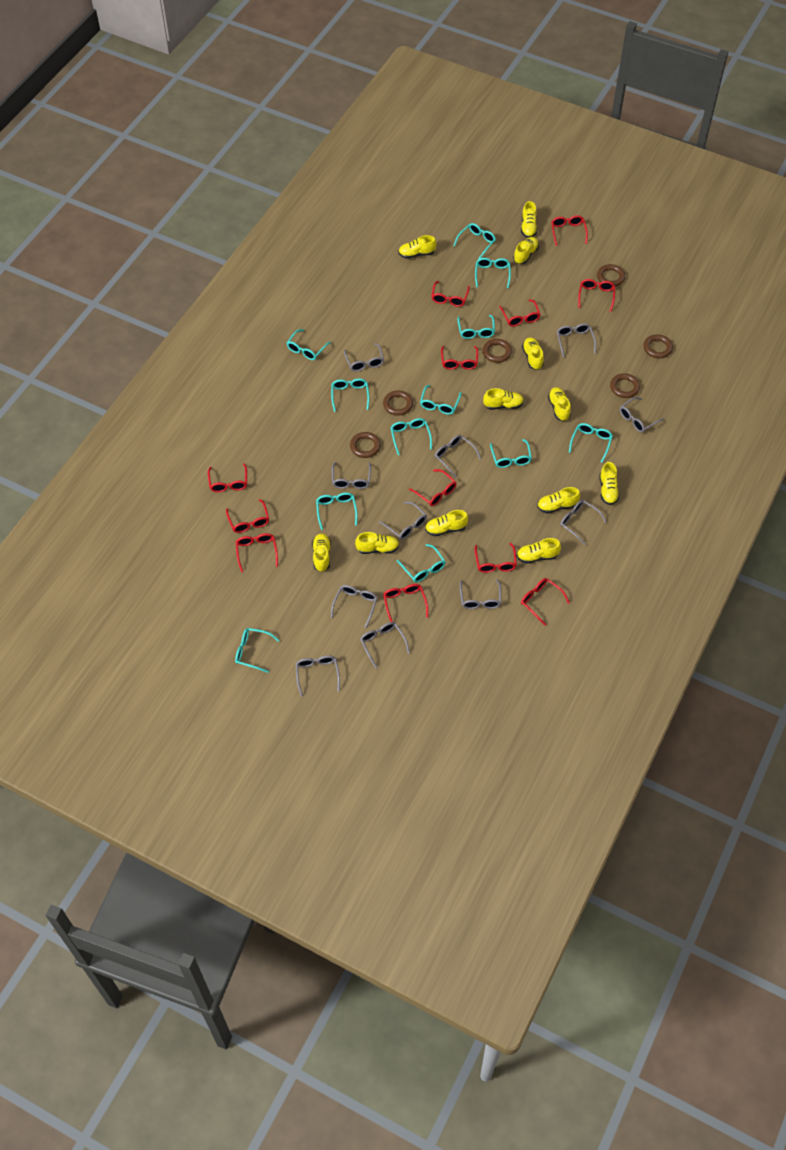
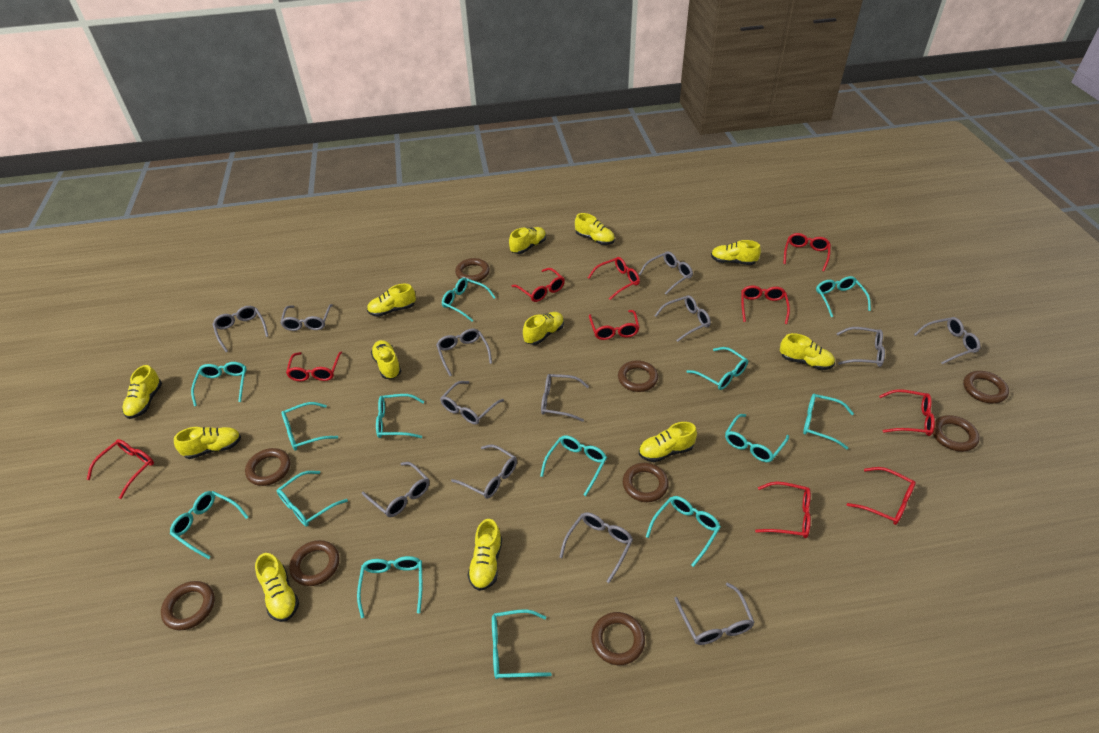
brown ring: [350,432,381,458] [383,390,413,416] [483,339,512,363] [597,264,625,286] [610,373,640,398] [643,335,673,358] = 6 -> [161,581,215,631] [245,448,291,486] [289,540,340,586] [455,258,490,283] [591,612,645,665] [618,360,658,392] [623,463,669,502] [932,415,980,452] [963,371,1009,404] = 9
grey glasses: [296,655,340,697] [331,585,378,628] [332,462,371,489] [344,343,384,371] [360,622,410,669] [379,502,427,540] [435,435,481,478] [460,579,501,609] [557,323,596,357] [560,500,607,545] [620,397,665,432] = 11 -> [213,306,268,352] [280,304,333,331] [362,462,429,517] [436,329,492,376] [440,381,504,425] [451,444,517,499] [541,374,589,422] [559,512,633,583] [639,251,693,294] [655,295,711,342] [674,582,755,645] [836,327,885,367] [914,317,980,364] = 13
red glasses: [208,464,247,492] [226,499,269,533] [236,533,278,572] [383,584,428,622] [409,469,457,506] [432,281,470,307] [441,346,478,370] [475,543,517,573] [499,299,541,327] [521,578,570,626] [551,215,588,246] [578,279,615,312] = 12 -> [87,439,154,499] [286,351,342,381] [512,268,565,302] [588,257,640,300] [589,310,640,340] [741,285,790,324] [755,482,811,538] [783,233,831,271] [847,467,916,525] [879,389,935,436] = 10
turquoise glasses: [235,628,279,673] [287,329,331,360] [316,492,358,530] [331,378,369,412] [390,418,432,455] [397,544,446,582] [420,385,461,415] [454,223,496,259] [457,315,495,339] [475,258,511,288] [490,439,532,468] [569,423,613,463] = 12 -> [170,491,248,559] [191,362,247,406] [277,471,348,527] [281,402,338,451] [357,556,422,618] [376,394,425,438] [442,277,496,322] [492,609,552,679] [540,435,607,496] [646,496,721,567] [686,347,748,390] [725,414,789,462] [803,394,854,450] [816,276,871,317] = 14

